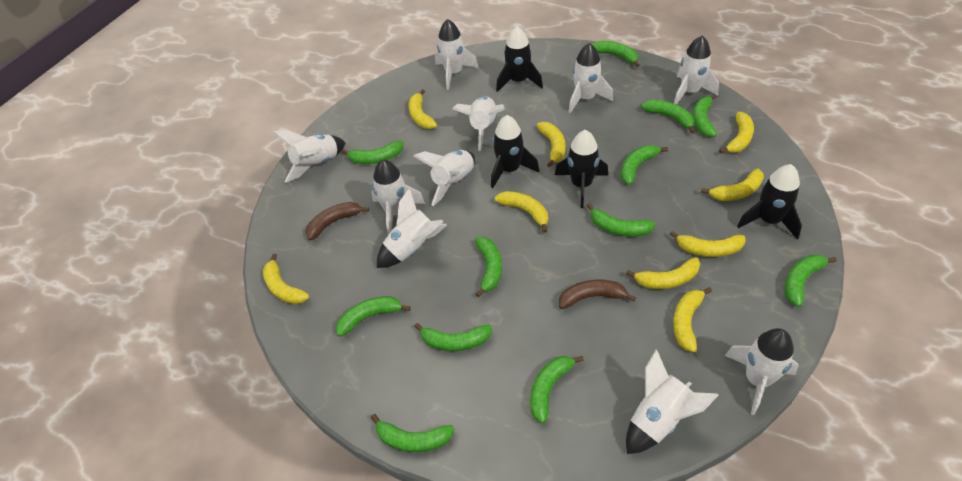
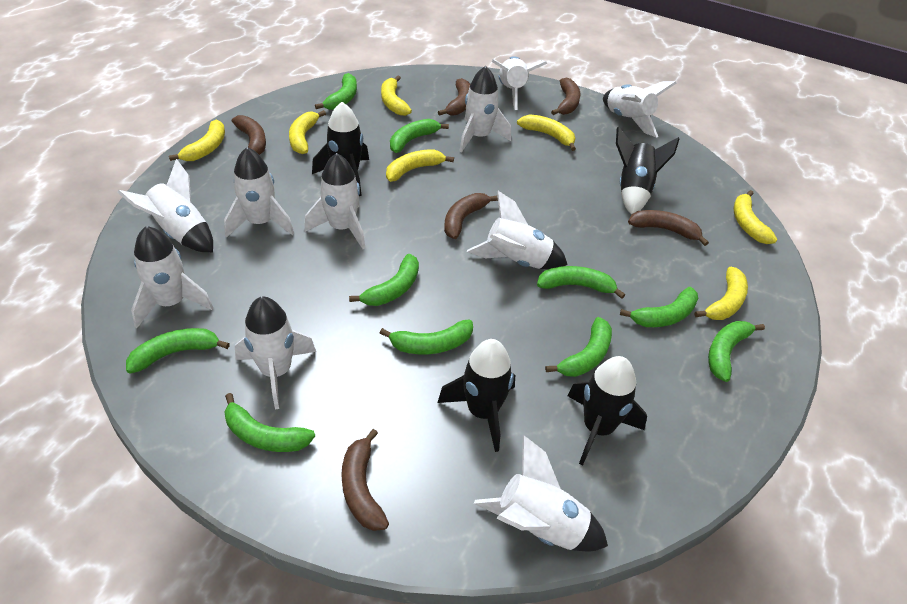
brown banana: [306,202,369,240] [559,280,636,309] = 2 -> [232,115,266,155] [341,429,389,531] [438,78,470,116] [444,193,498,239] [551,78,581,115] [628,210,709,246] = 6
green banana: [336,296,411,337] [341,141,403,164] [371,414,454,452] [414,323,492,351] [475,237,502,297] [530,356,584,423] [587,203,655,237] [592,41,639,67] [621,145,668,185] [641,100,695,133] [693,94,717,137] [785,255,837,307] = 12 -> [126,328,230,373] [224,393,315,452] [315,73,357,110] [349,254,419,306] [380,320,473,354] [390,119,449,153] [537,266,625,299] [545,317,612,377] [620,287,698,327] [708,321,765,382] = 10
yellow banana: [263,254,309,304] [409,89,437,129] [494,191,548,233] [537,122,565,167] [626,257,700,289] [670,231,745,257] [673,287,712,352] [701,169,764,201] [719,112,754,153] = 9 -> [169,120,225,161] [289,110,326,154] [381,76,412,116] [386,149,454,182] [517,114,576,151] [695,267,748,320] [734,190,777,244] = 7

